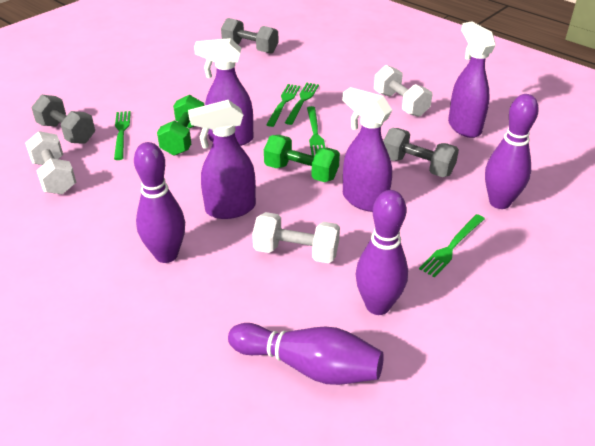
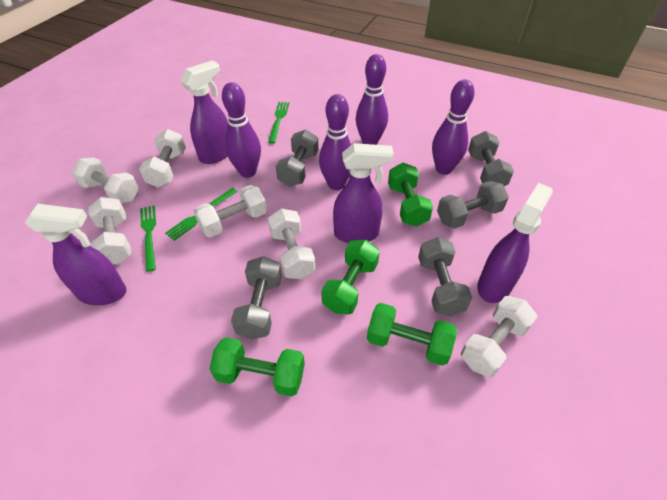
green dumbbell: [157,95,204,156] [264,135,340,182] = 2 -> [209,337,305,397] [321,240,380,315] [367,303,457,366] [388,163,433,227] = 4
green fork: [114,111,131,160] [266,84,300,127] [285,83,319,125] [307,106,325,156] [419,214,485,277] = 5 -> [140,205,156,272] [165,188,238,241] [268,102,289,143] = 3
grey dumbbell: [31,95,95,144] [221,18,279,54] [383,128,459,177] = 3 -> [231,256,282,339] [276,130,319,187] [418,237,472,316] [437,181,509,229] [468,131,514,186] = 5
white dumbbell: [25,131,76,194] [252,212,340,263] [374,65,432,117] = 3 -> [72,157,139,204] [88,197,131,265] [139,129,186,188] [194,185,267,237] [268,208,315,279] [461,296,537,377] = 6

